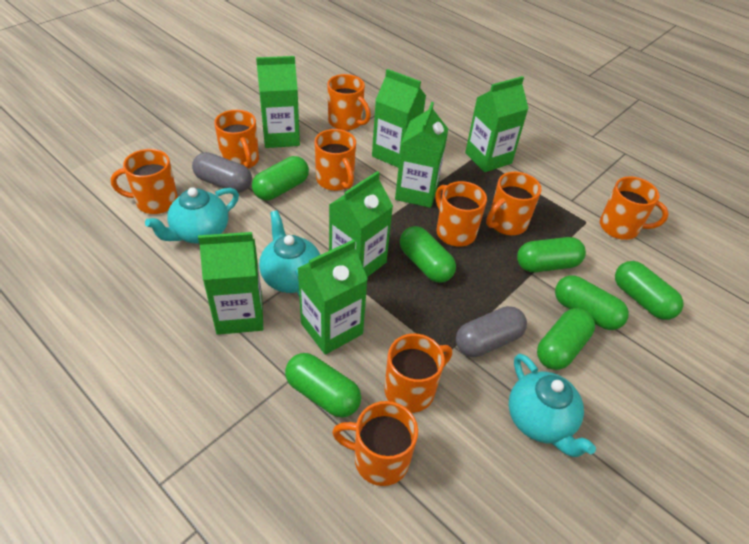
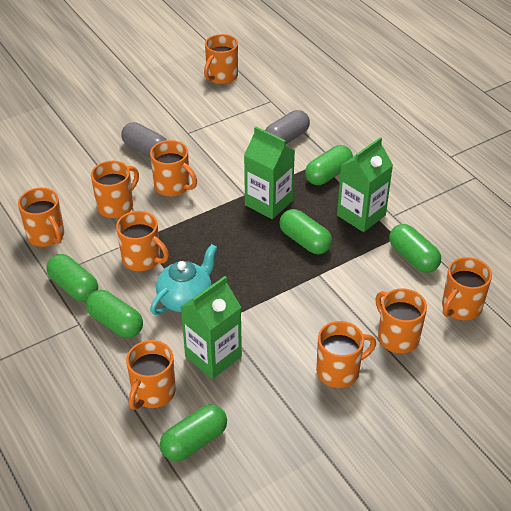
green capsule: [252,156,309,200] [285,353,361,418] [400,226,456,283] [517,237,586,272] [537,308,595,370] [555,275,629,330] [615,261,684,320] = 7 -> [46,254,98,302] [86,290,143,338] [160,404,227,461] [280,209,332,254] [305,145,353,185] [389,224,441,273] = 6
green carton: [198,232,263,335] [256,56,300,148] [298,239,368,355] [329,171,393,277] [372,69,426,168] [395,102,448,208] [465,76,529,172] = 7 -> [181,276,242,379] [244,126,295,219] [337,137,393,232] = 3
turquoise teapot: [145,187,239,244] [259,210,320,295] [509,354,596,457] = 3 -> [150,244,217,315] = 1

